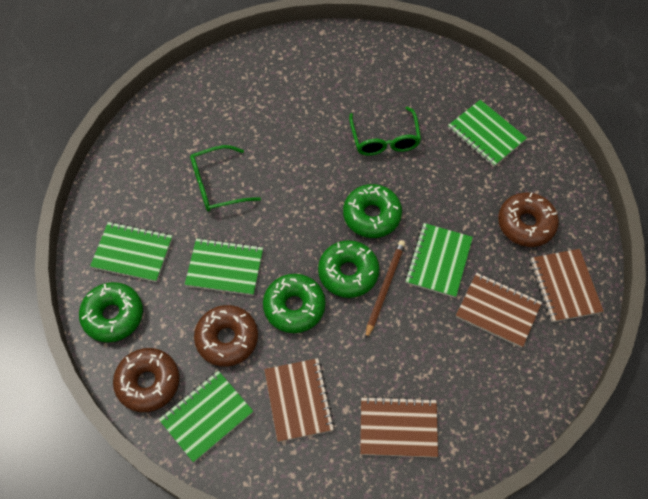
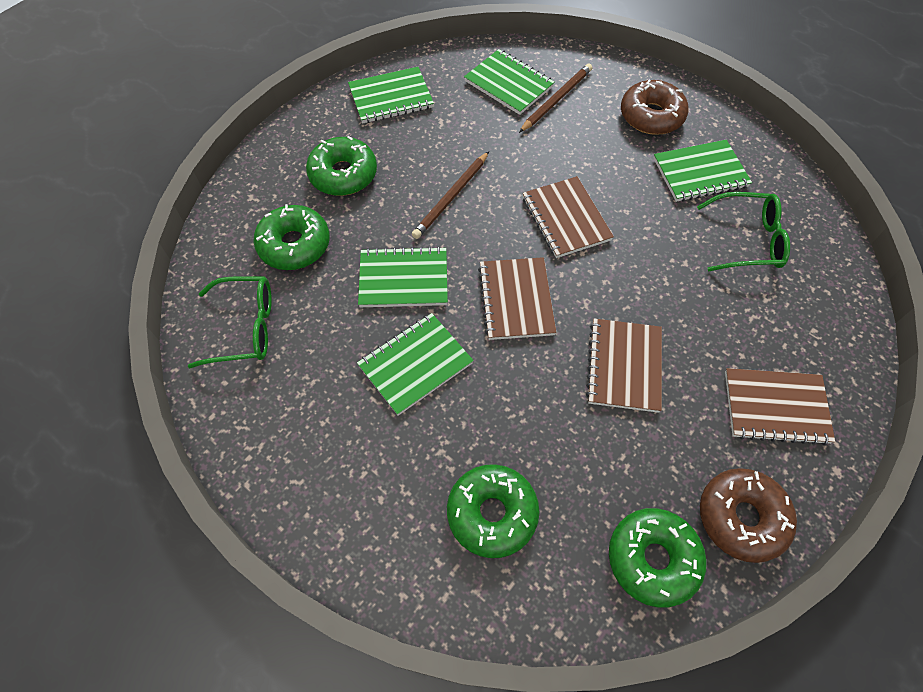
brown donut: [113,348,180,412] [194,305,258,367] [498,193,559,247] = 3 -> [621,80,689,135] [700,468,797,563] = 2
brown pencil: [365,240,406,340] = 1 -> [412,151,489,239] [519,64,592,133] = 2

